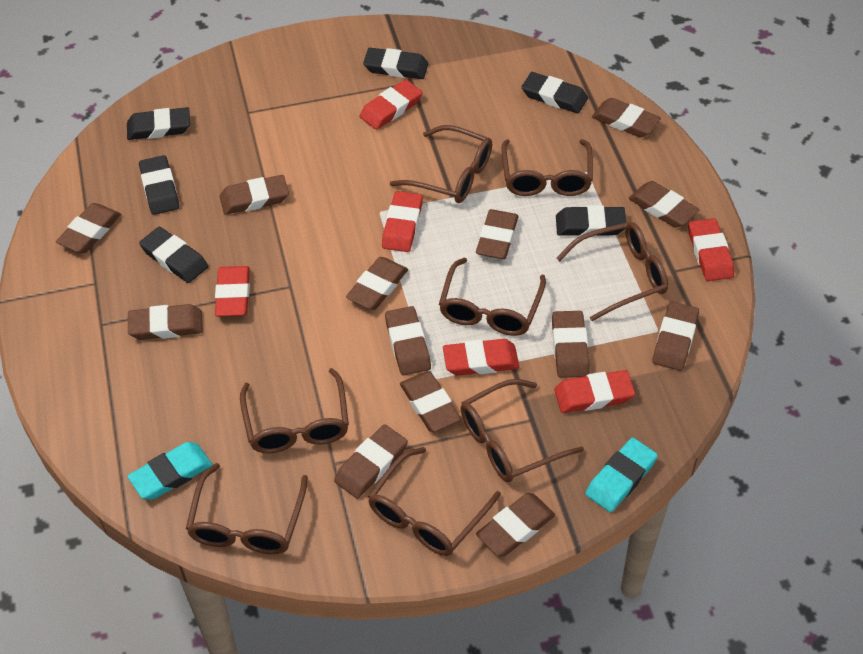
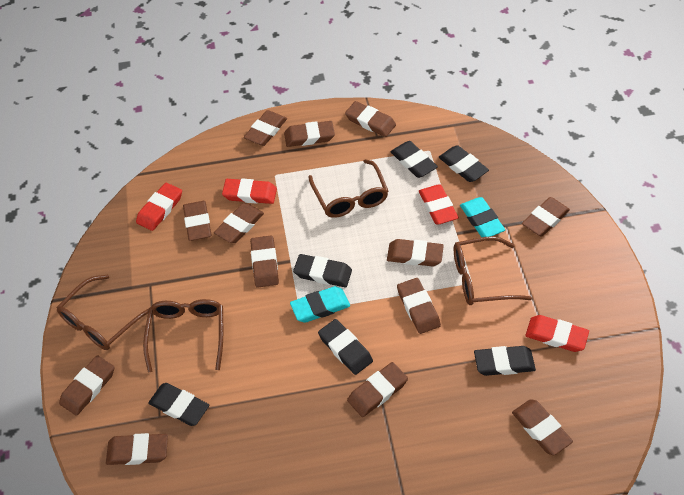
brown glasses: [186,463,308,555] [240,368,349,453] [368,447,501,556] [390,125,492,203] [439,258,546,336] [461,379,584,482] [501,139,593,196] [556,222,668,321] = 8 -> [56,275,149,350] [143,299,223,373] [308,159,388,218] [454,236,532,305] = 4
red eraser: [215,266,250,316] [360,80,422,130] [382,191,423,252] [443,339,519,376] [554,370,635,413] [688,218,734,281] = 6 -> [136,183,182,231] [222,179,277,204] [419,184,459,224] [525,315,589,352] = 4

